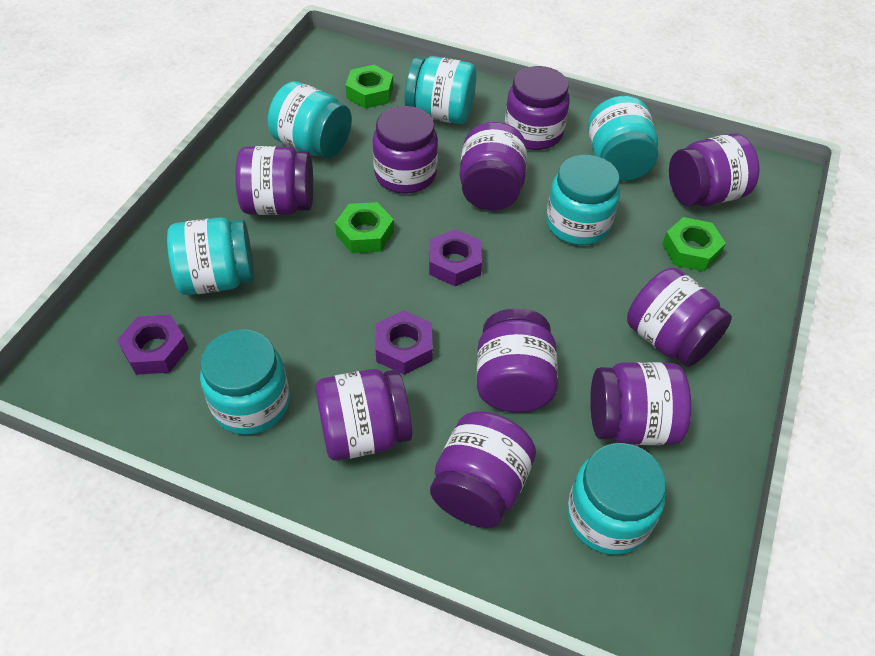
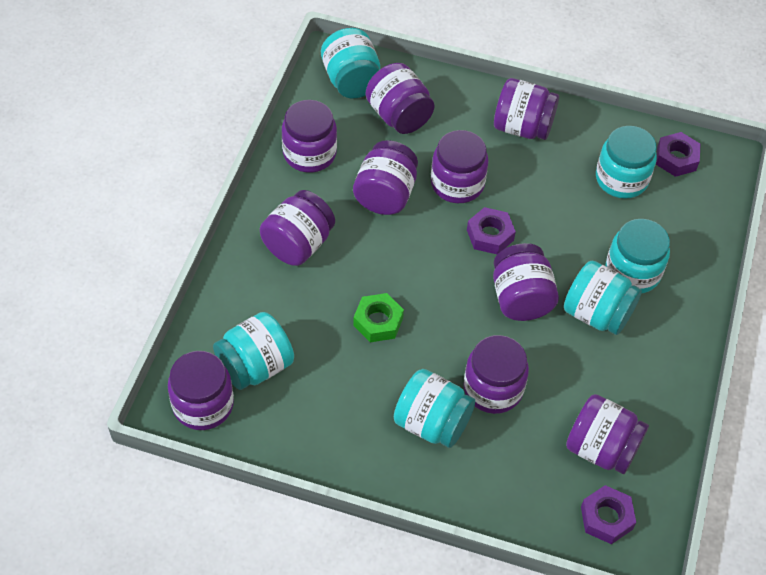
green nut: [335,202,394,253] [346,65,393,109] [662,217,726,271] = 3 -> [353,293,404,342] = 1
turquoise jar: [167,217,254,295] [200,330,290,435] [268,81,352,158] [405,56,476,124] [546,155,620,246] [567,443,666,555] [588,96,658,181] = 7 -> [213,312,294,390] [321,28,380,98] [394,369,475,448] [564,261,642,335] [596,126,657,199] [606,219,670,294] = 6

